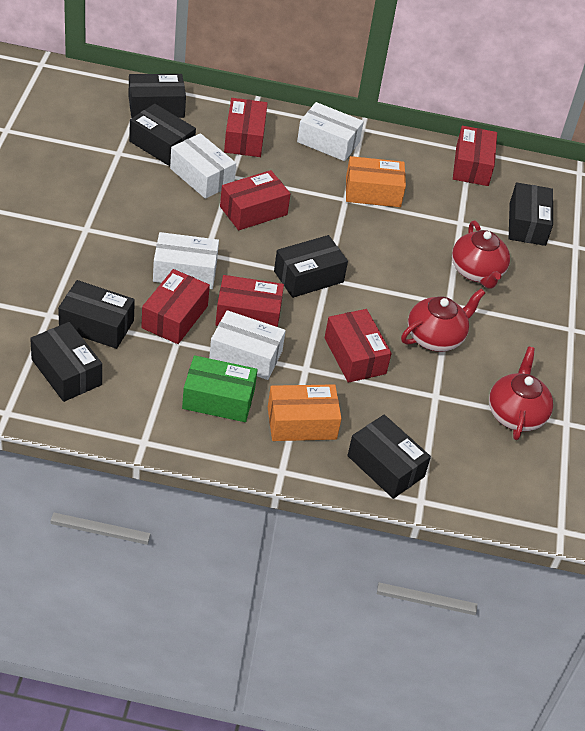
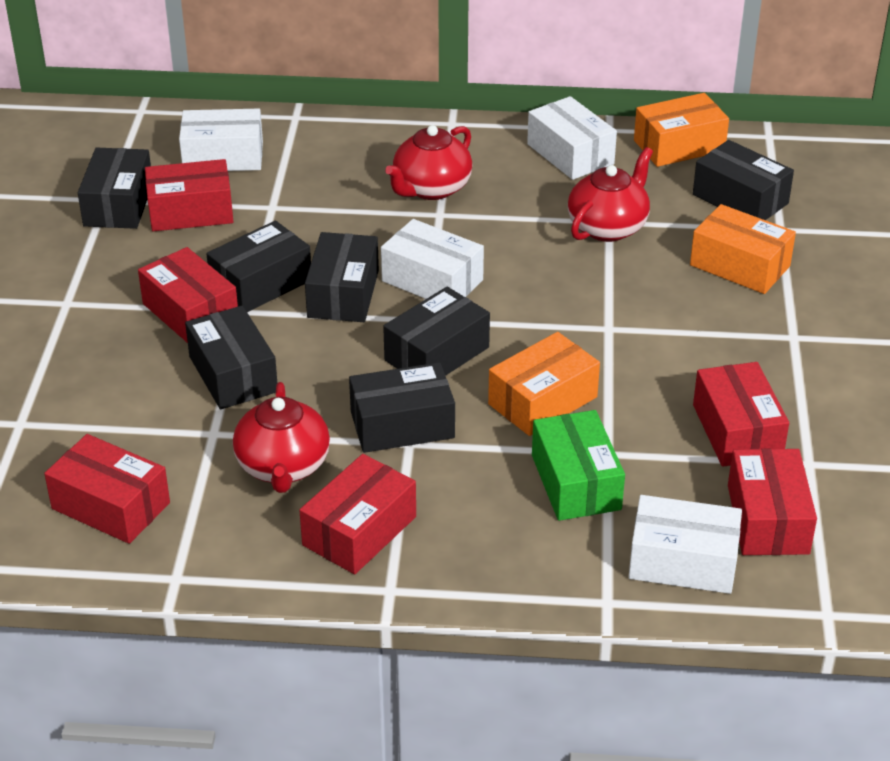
orange box: [268,384,342,441] [346,156,406,207] = 2 -> [488,332,600,436] [634,93,729,167] [690,204,796,294] = 3

